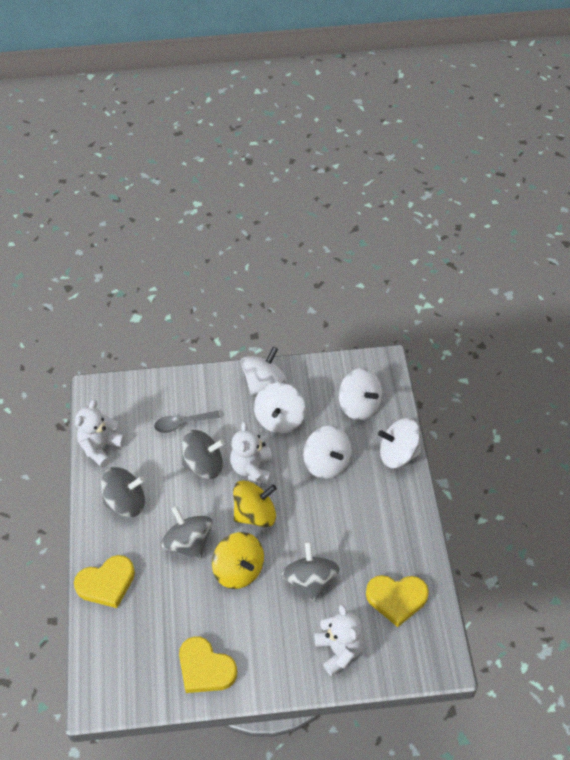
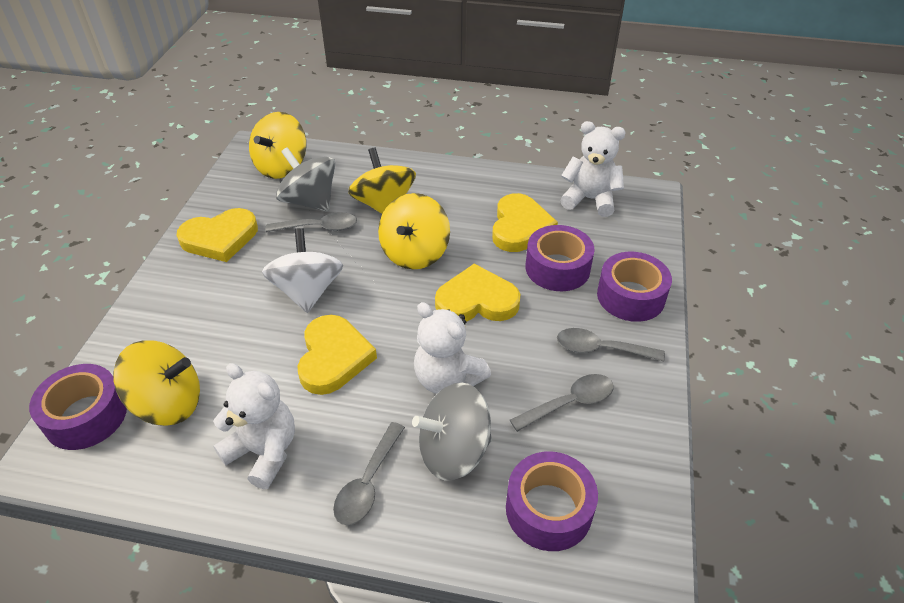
grey spinning top: [101,467,145,517] [161,506,213,560] [182,430,225,479] [282,541,340,602] = 4 -> [276,147,336,211] [412,382,492,481] = 2
grey spoon: [154,411,220,433] = 1 -> [266,212,357,232] [333,422,405,525] [510,374,614,432] [557,328,665,361] = 4
purple tape: none = 0 -> [29,364,127,450] [506,451,598,551] [526,225,595,291] [597,252,672,322] = 4
white spinning top: [241,347,287,395] [254,383,306,434] [303,425,352,479] [339,368,382,420] [378,418,421,468] = 5 -> [262,228,343,313] = 1
yellow heart: [74,555,135,608] [179,636,237,693] [366,575,429,627] = 3 -> [176,208,258,262] [297,315,377,395] [435,264,521,322] [492,193,558,252] = 4
yellow spinning top: [212,532,264,589] [233,480,277,527] = 2 -> [113,340,200,426] [249,112,306,179] [348,148,416,214] [378,193,450,269] = 4

